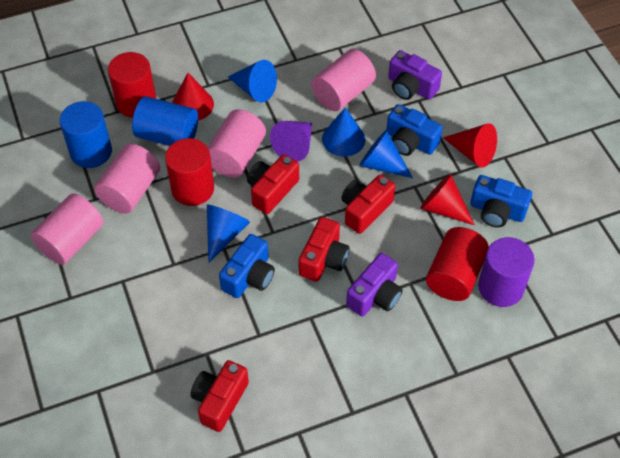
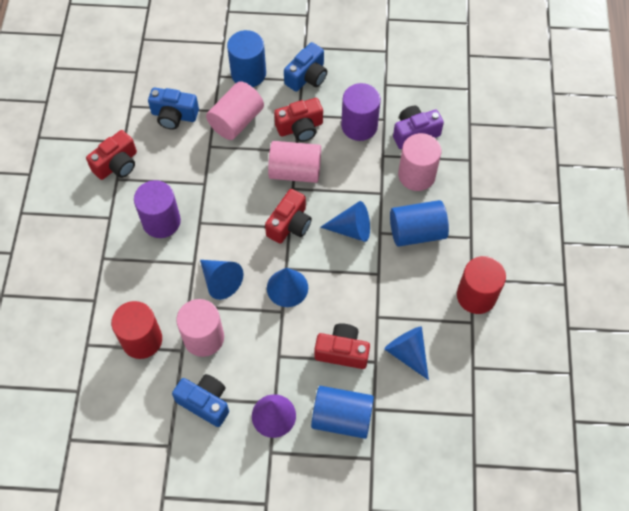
blue cylinder: [59,101,112,168] [132,96,198,146] = 2 -> [227,30,266,87] [311,386,374,439] [390,200,449,247] = 3
purple camera: [346,253,403,317] [388,50,442,100] = 2 -> [393,106,444,149] = 1
purple cylinder: [478,237,535,307] = 1 -> [134,180,181,238] [341,83,381,141] = 2
red cone: [172,73,214,121] [420,174,475,225] [443,123,497,168] = 3 -> none = 0
red cylinder: [108,52,156,118] [165,138,214,206] [426,227,489,301] = 3 -> [111,301,162,359] [457,256,506,314] = 2

